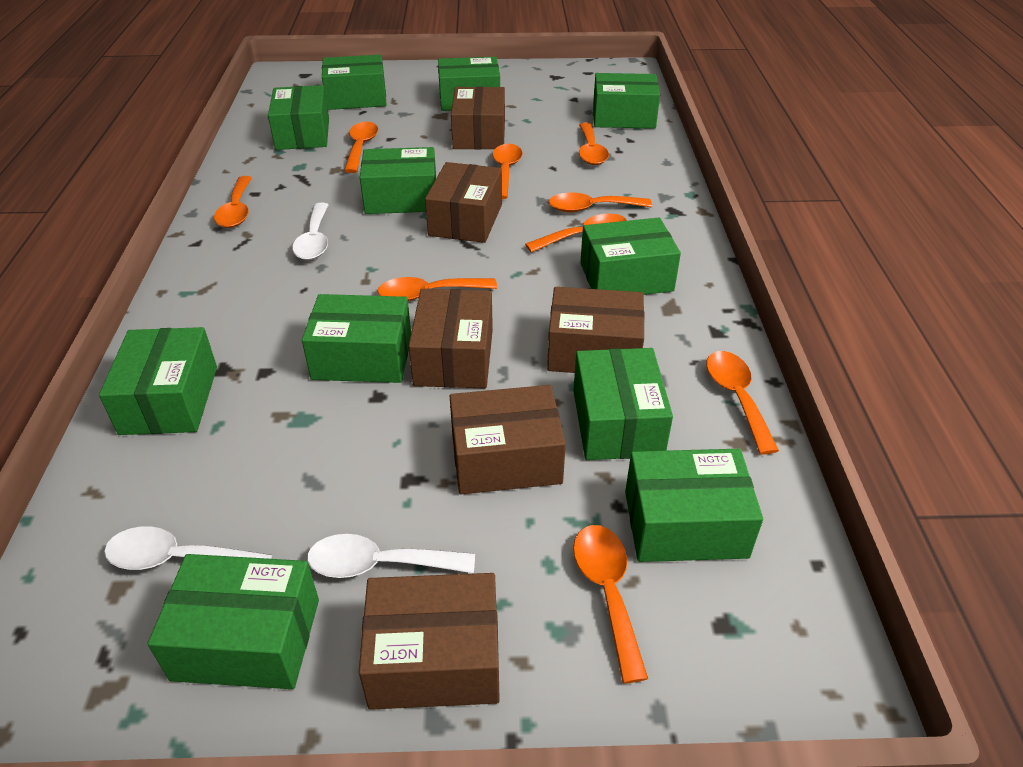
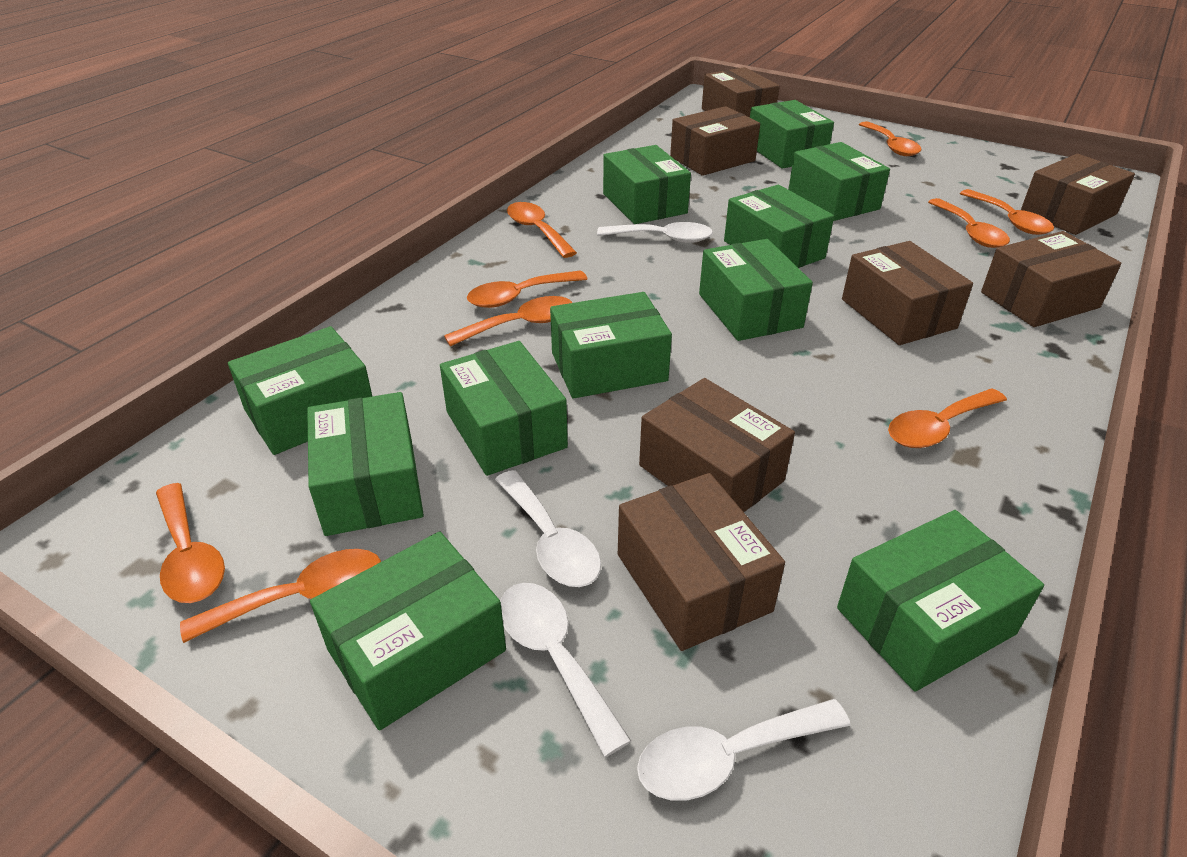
brown box: [359,573,500,710] [408,289,493,388] [425,162,502,243] [450,385,566,494] [451,87,505,149] [547,287,645,373] = 6 -> [618,473,785,651] [639,378,795,512] [670,106,760,176] [702,67,780,118] [842,241,973,345] [981,231,1121,327] [1021,154,1135,235] = 7
white spoon: [104,526,272,570] [292,203,328,260] [307,534,475,578] = 3 -> [495,470,601,587] [500,583,631,757] [597,222,713,243] [637,699,850,801] = 4

